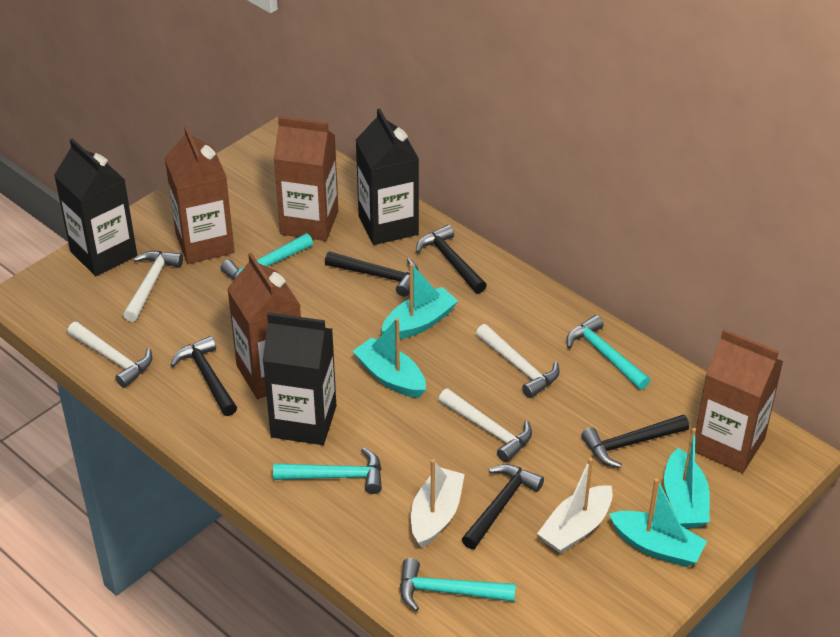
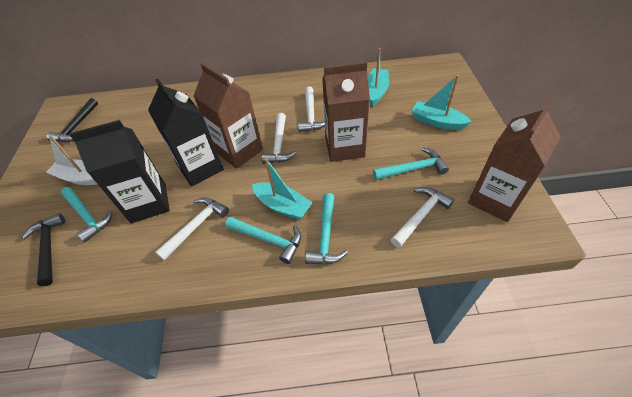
black carton: [54,138,137,276] [263,312,336,445] [356,108,419,245] = 3 -> [69,120,170,223] [148,79,224,186] = 2
black hammer: [171,336,237,416] [325,251,418,297] [416,225,487,294] [462,464,544,549] [581,415,689,468] = 5 -> [22,213,65,286] [47,98,98,142] = 2
brown carton: [165,126,235,264] [227,253,301,399] [274,116,338,241] [695,329,783,473] = 4 -> [194,63,263,169] [322,62,370,162] [468,102,561,222] = 3
turquoise boat: [353,318,426,398] [381,263,458,340] [609,478,707,567] [664,428,710,528] = 4 -> [252,158,313,220] [368,48,389,107] [412,75,472,130] = 3
white boat: [411,459,465,548] [537,458,613,554] = 2 -> [46,135,97,185] = 1

